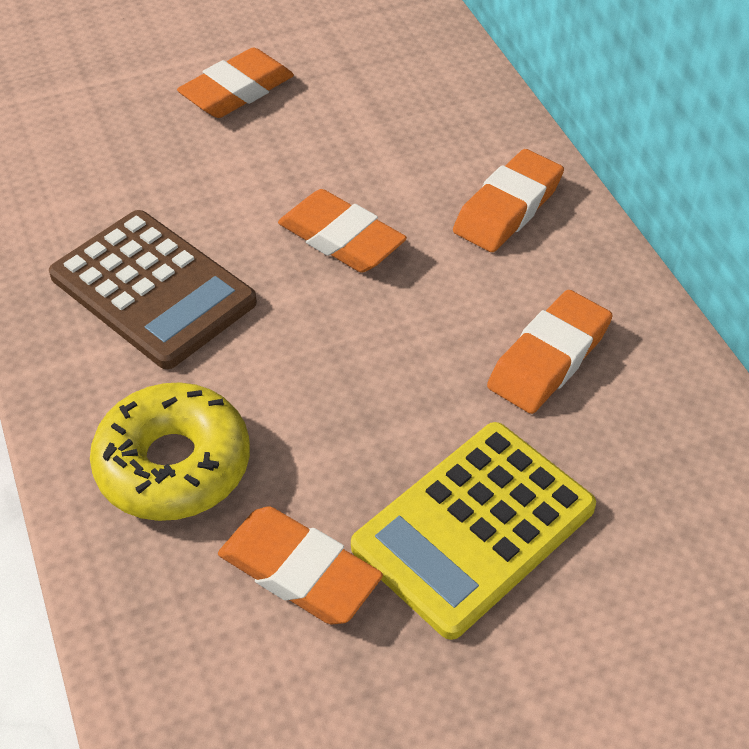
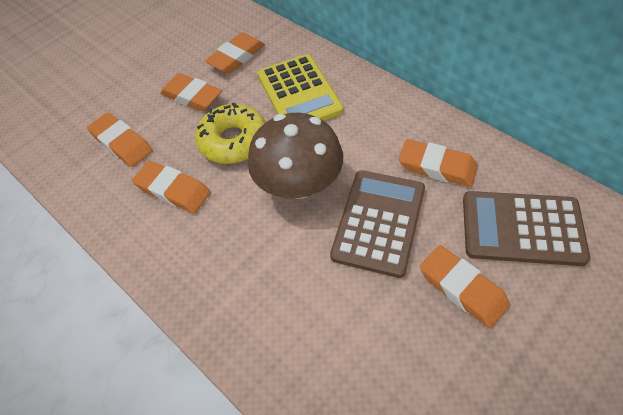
brown calculator: [49,210,257,369] = 1 -> [330,170,425,278] [463,191,590,266] = 2
brown mushroom: none = 0 -> [248,113,343,199] = 1
orange eraser: [177,48,294,118] [218,506,383,624] [278,189,407,273] [453,149,564,252] [487,290,613,414] = 5 -> [87,113,153,167] [132,161,211,213] [160,73,222,111] [205,33,265,74] [399,139,478,187] [420,245,510,329] = 6

